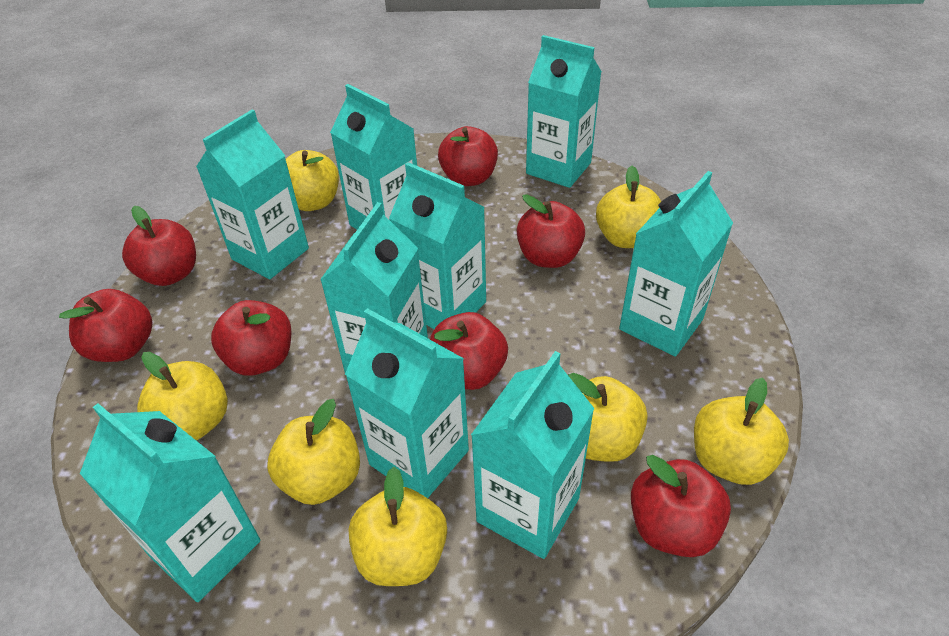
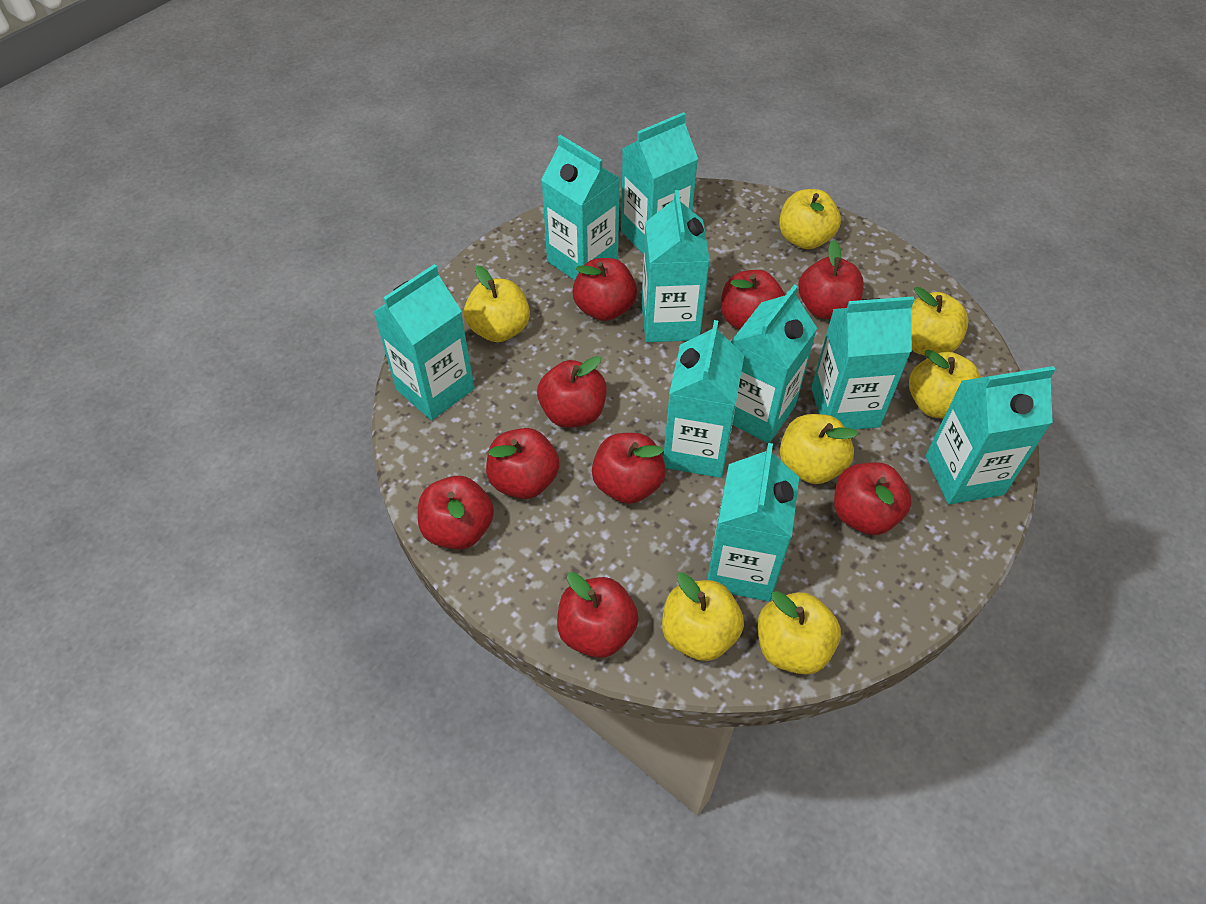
red apple: [59,289,153,362] [122,206,196,286] [211,300,291,375] [430,312,508,390] [438,126,498,186] [517,194,585,268] [631,455,731,557] = 7 -> [418,476,494,550] [486,428,560,499] [537,356,607,428] [557,572,639,658] [572,258,637,321] [592,433,666,504] [721,270,785,330] [798,240,864,319] [834,462,912,535] = 9

